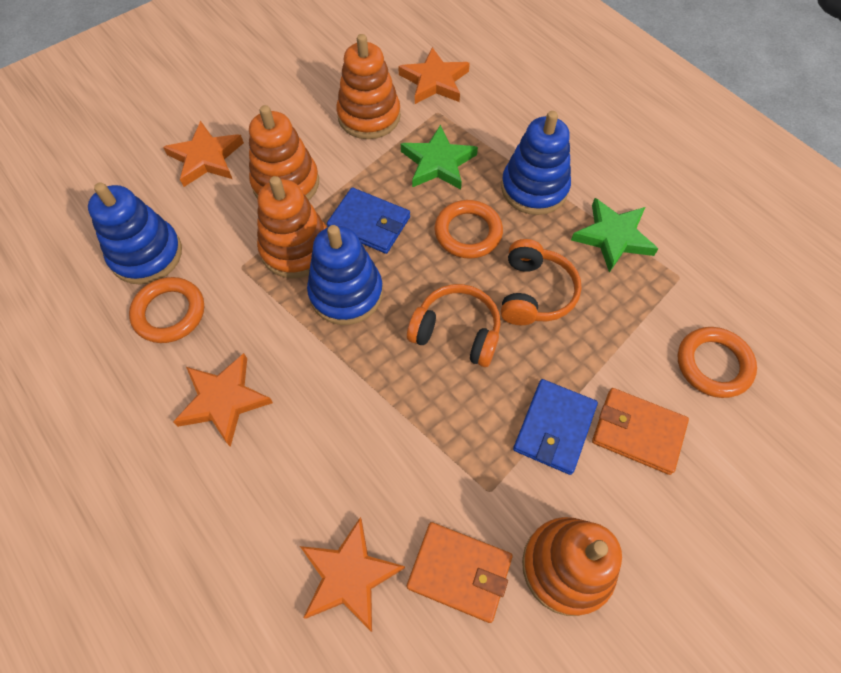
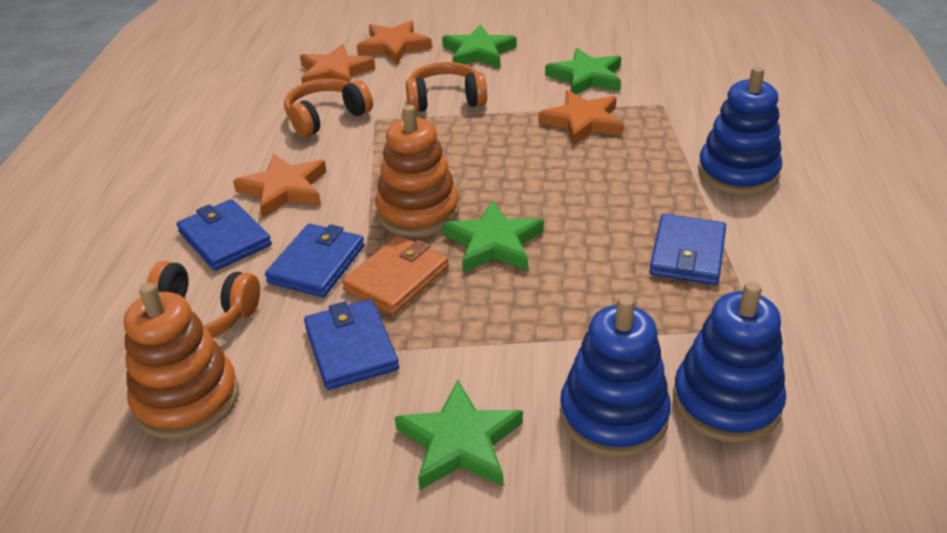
blue wallet: [327,188,410,254] [513,379,598,475] = 2 -> [177,199,272,271] [265,223,365,297] [304,299,399,390] [649,214,726,285] = 4
green star: [401,125,478,190] [571,198,658,273] = 2 -> [395,380,523,490] [442,25,516,68] [443,201,544,272] [545,48,621,94] = 4
orange headphones: [407,284,500,367] [501,239,582,325] = 2 -> [147,261,260,338] [284,79,373,137] [406,62,487,112] = 3
orange ring: [129,277,204,343] [434,200,503,259] [678,327,757,398] = 3 -> none = 0
orange stacking toy: [249,105,319,200] [257,176,327,278] [336,34,401,139] [522,517,622,616] = 4 -> [124,283,239,440] [375,105,459,237] = 2
orange wallet: [407,522,513,623] [592,388,689,475] = 2 -> [342,235,449,315] = 1

